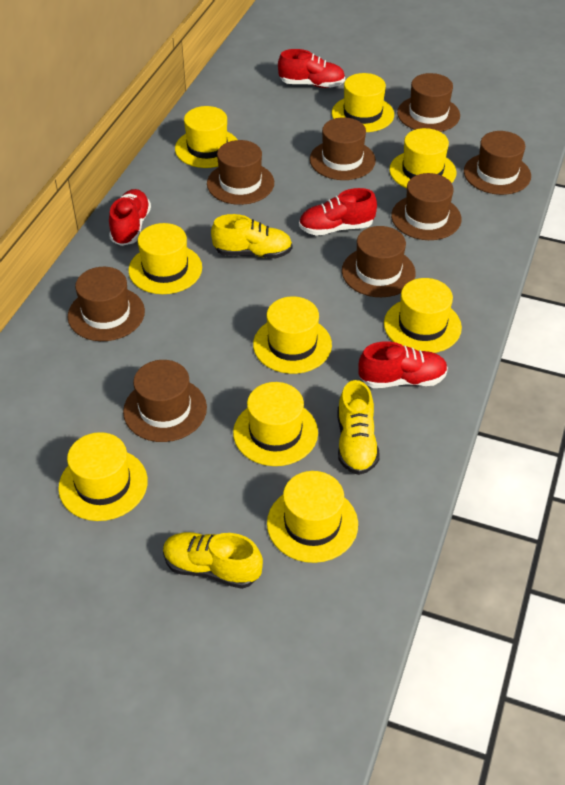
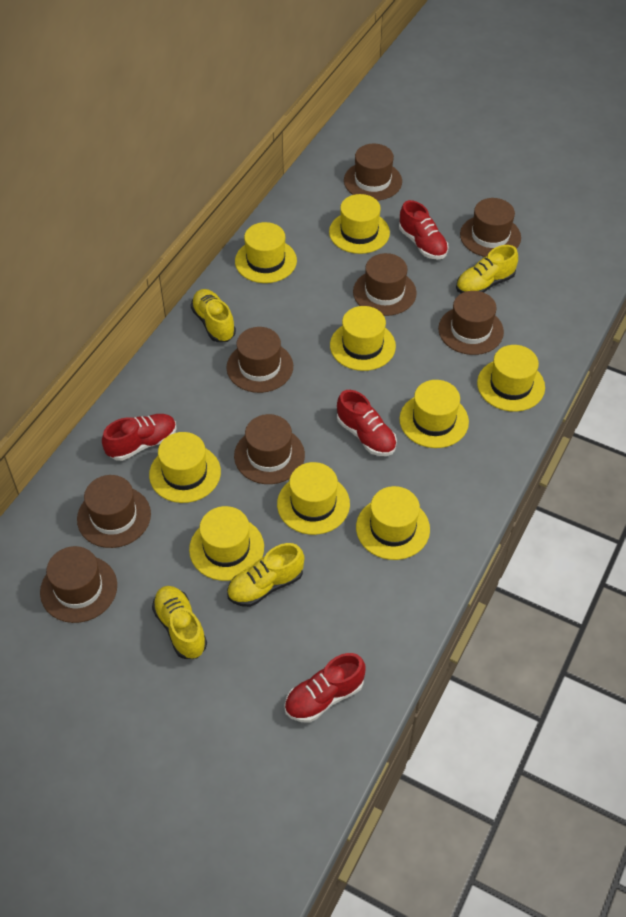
yellow shoe: [163,532,263,589] [211,214,292,258] [338,380,380,475] = 3 -> [152,586,207,659] [191,289,236,342] [227,543,304,607] [456,245,518,293] = 4

